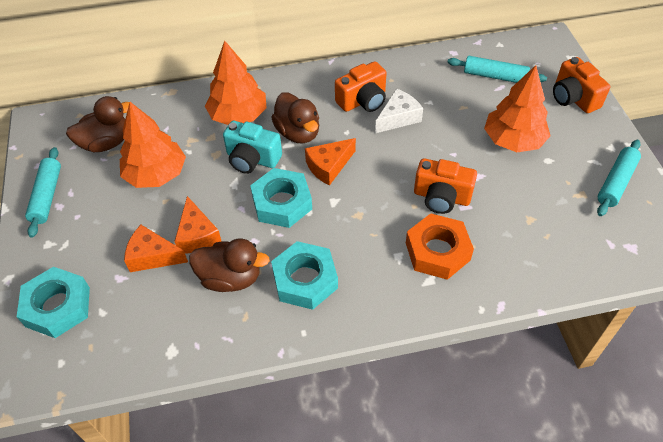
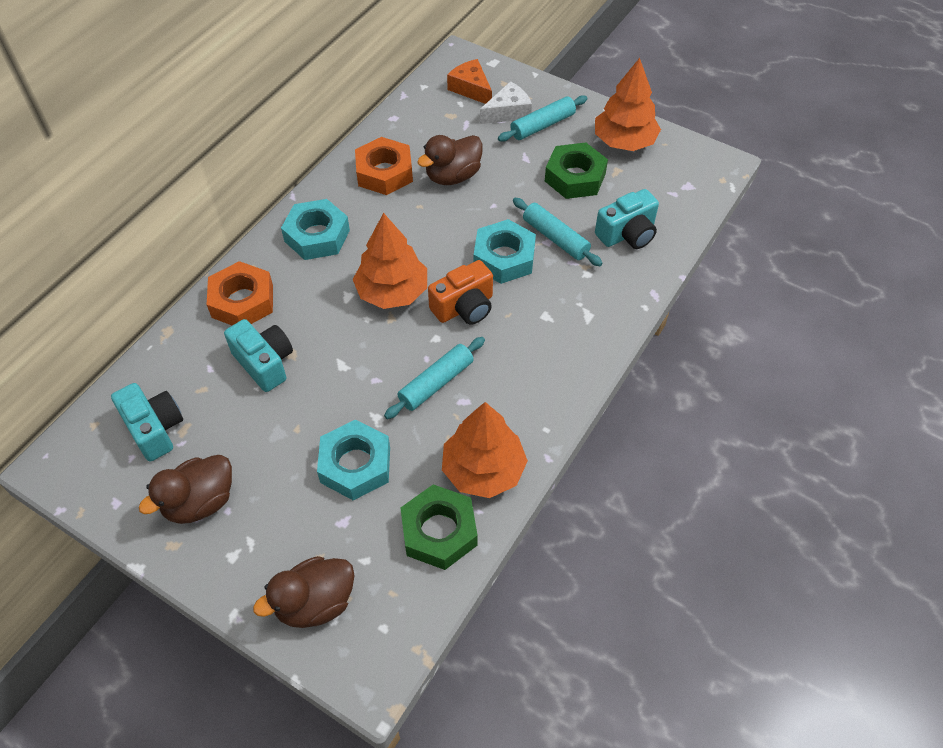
green nut: none = 0 -> [401,484,478,570] [545,143,608,199] = 2
orange camera: [335,61,386,112] [414,158,477,214] [553,57,611,113] = 3 -> [428,260,493,325] = 1
orange cheese: [124,225,188,272] [174,196,222,253] [305,138,356,186] = 3 -> [447,59,492,104] = 1
orange nut: [406,213,474,280] = 1 -> [206,261,273,325] [355,137,413,195] = 2
turquoise camera: [223,121,282,174] = 1 -> [111,383,183,461] [224,319,293,392] [595,189,659,249] = 3

